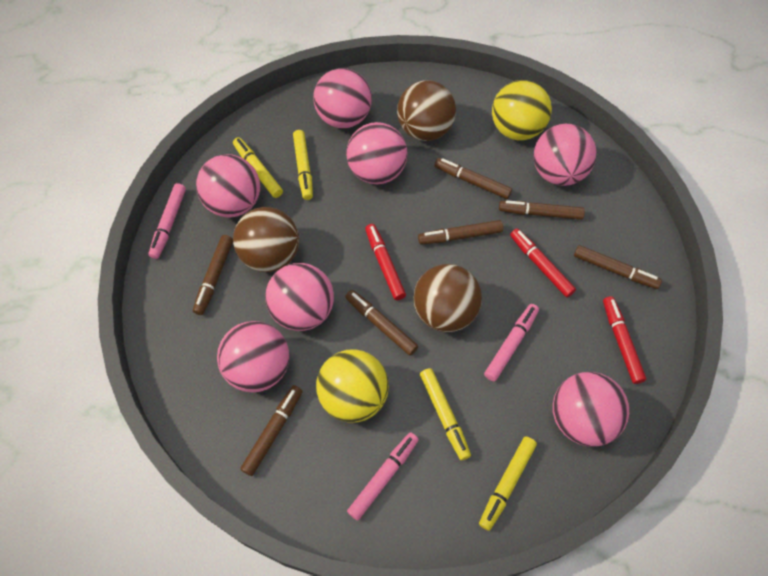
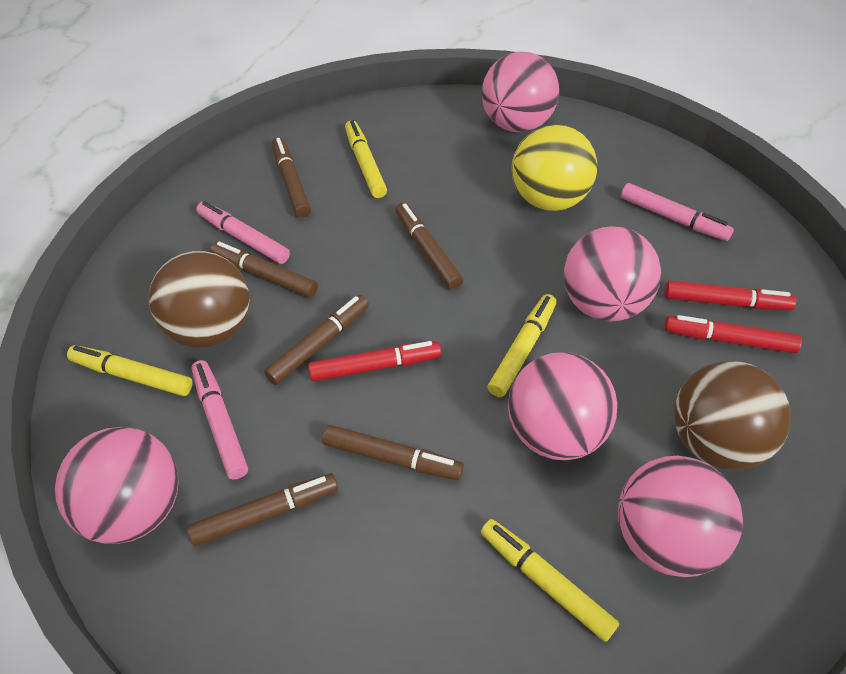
brown ball: [233,207,299,272] [397,80,456,141] [413,264,482,332] = 3 -> [149,251,250,348] [674,361,791,470] = 2
brown marker: [193,235,233,315] [240,385,302,476] [345,290,418,356] [418,220,503,245] [435,158,512,199] [499,200,585,220] [574,245,662,289] = 7 -> [187,473,338,546] [210,241,318,298] [264,295,369,385] [272,138,311,218] [322,425,464,480] [395,203,463,290] = 6
pink ball: [196,154,260,218] [217,321,289,393] [265,263,334,331] [314,68,372,128] [346,122,408,184] [534,124,597,186] [553,372,629,447] = 7 -> [55,427,179,544] [482,52,559,132] [508,352,617,460] [564,226,661,321] [618,456,743,577] = 5
yellow ball: [316,349,389,423] [492,80,552,140] = 2 -> [512,124,597,211] = 1

